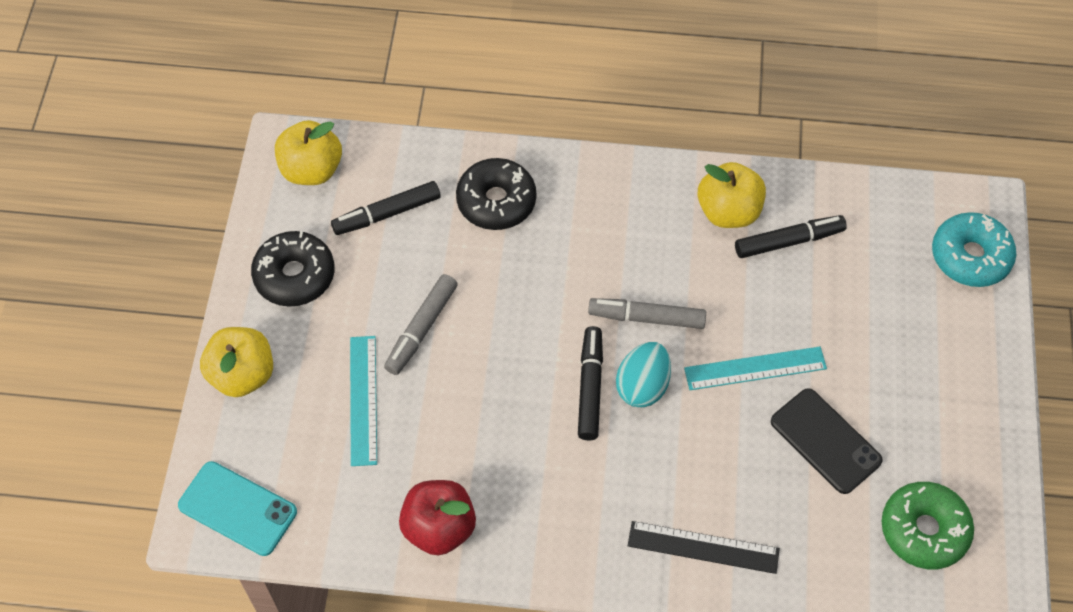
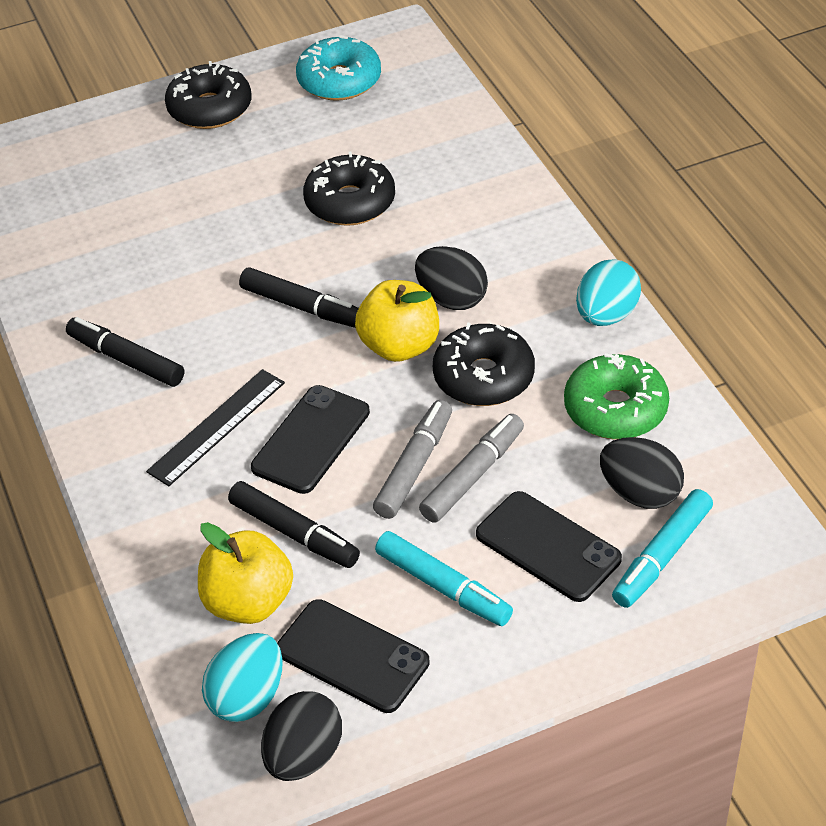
black donut: [251,231,335,307] [456,158,536,230] = 2 -> [165,61,251,129] [303,152,395,226] [433,322,535,406] = 3
black egg: none = 0 -> [261,691,342,781] [415,246,488,310] [600,437,684,509] = 3
black phone: [771,388,883,494] = 1 -> [251,385,370,494] [277,599,430,713] [476,491,622,602] = 3
red apple: [399,480,476,555] = 1 -> none = 0
turquoise egg: [616,342,671,408] = 1 -> [202,633,283,722] [576,259,641,326] = 2
turquoise marker: none = 0 -> [375,531,513,626] [612,489,713,608] = 2
turquoise phone: [178,461,297,556] = 1 -> none = 0
turquoise ruler: [350,336,377,466] [684,347,827,390] = 2 -> none = 0
yellow apple: [200,327,273,397] [275,120,342,185] [698,162,766,228] = 3 -> [198,522,293,624] [355,280,439,362] = 2

